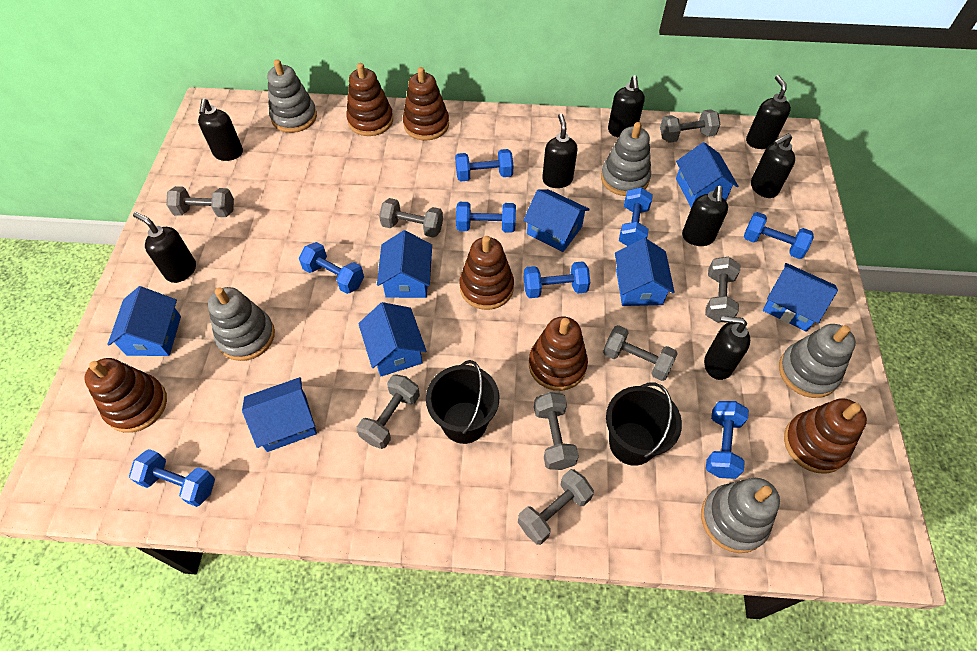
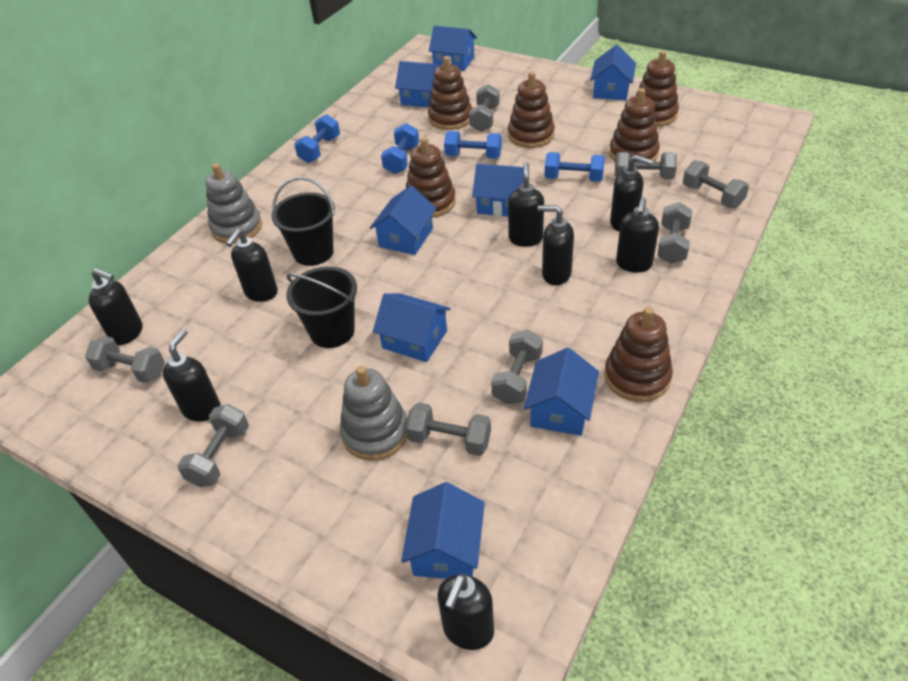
blue dumbbell: [129,449,215,507] [299,242,364,294] [455,149,513,182] [456,202,516,233] [524,261,590,298] [619,187,653,246] [706,401,749,479] [744,212,814,259] = 8 -> [294,114,340,163] [381,123,419,174] [444,131,502,159] [545,152,605,182] = 4
grey stacking toy: [208,287,275,361] [267,59,317,133] [601,122,651,196] [701,478,780,553] [779,324,856,398] = 5 -> [205,163,262,244] [340,366,408,461] = 2

